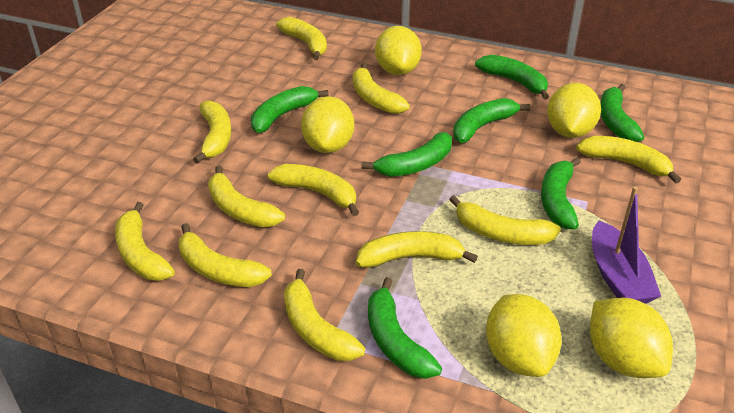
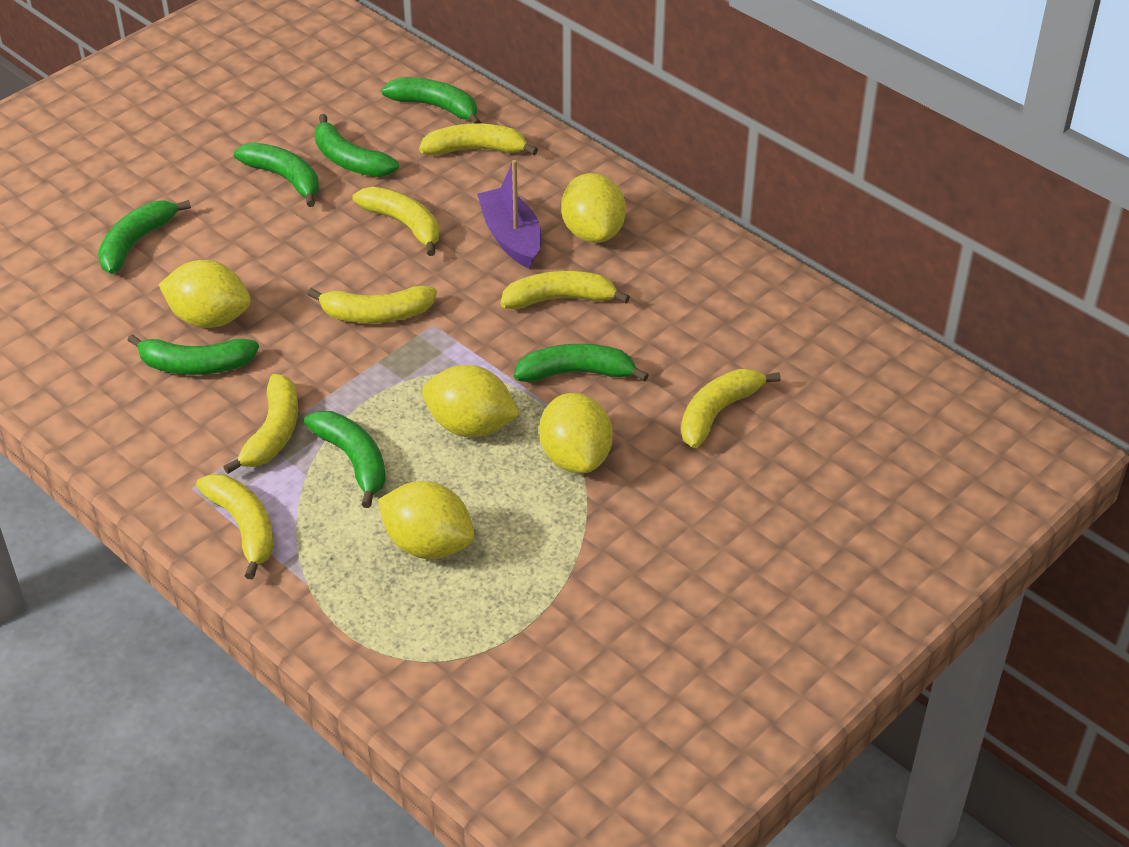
yellow banana: [115,202,175,281] [179,223,272,287] [193,100,231,164] [208,165,285,227] [268,164,359,216] [276,17,327,60] [284,269,365,361] [353,63,410,114] [356,231,478,268] [449,195,561,245] [576,136,681,183] = 11 -> [196,474,274,580] [223,374,298,474] [308,286,437,323] [352,187,439,256] [419,123,538,156] [501,271,630,309] [681,369,781,449] = 7

